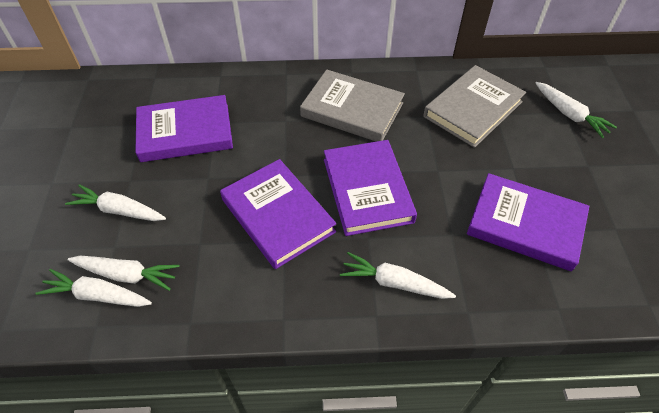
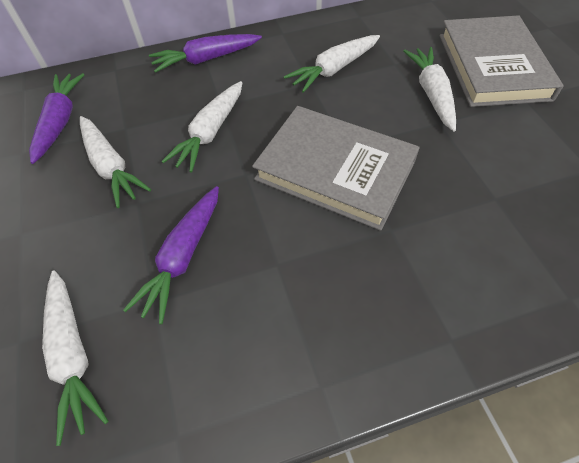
purple book: [135,95,233,162] [220,159,337,269] [324,140,417,236] [467,173,589,271] = 4 -> none = 0
purple carrot: none = 0 -> [29,73,85,164] [123,186,219,324] [149,34,262,73] = 3

